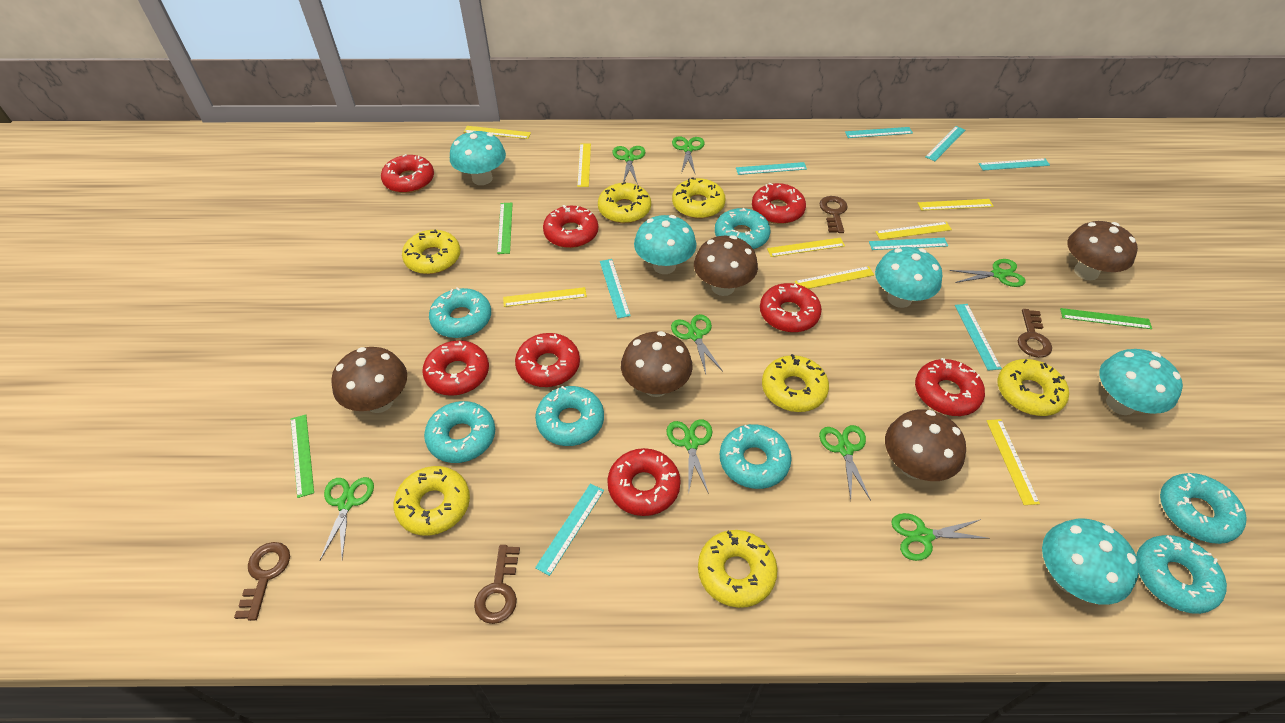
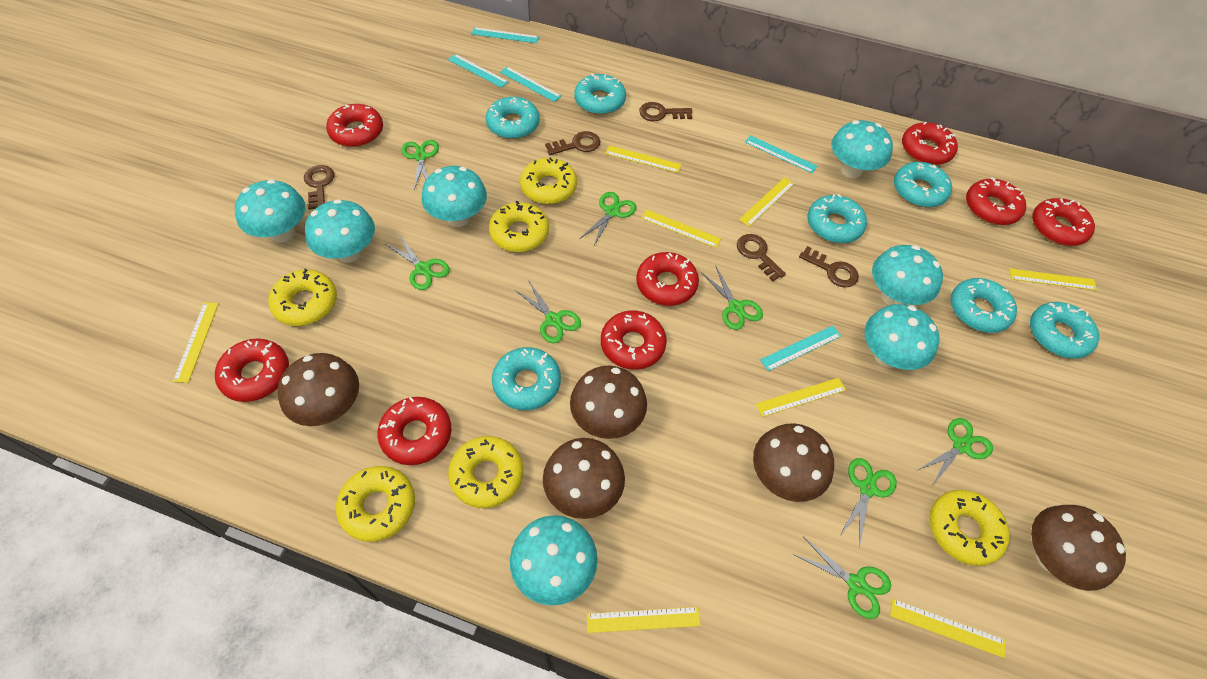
brown key: [234,542,290,621] [474,545,520,624] [820,196,848,233] [1018,309,1052,358] = 4 -> [304,165,334,210] [545,131,600,155] [639,102,692,121] [737,234,786,281] [799,246,859,288] = 5
green ruler: [291,414,314,498] [497,203,513,254] [1060,308,1152,329] = 3 -> none = 0
turquoise mushroom: [450,130,506,185] [634,215,696,274] [875,247,942,308] [1042,519,1139,605] [1099,349,1183,415] = 5 -> [235,179,306,242] [305,199,375,263] [422,166,487,227] [510,515,598,606] [831,120,893,178] [865,304,940,370] [872,245,943,305] = 7
turquoise ruler: [535,483,604,576] [600,259,631,318] [736,162,807,175] [845,127,913,138] [869,238,948,250] [925,126,965,161] [955,304,1002,371] [979,158,1050,170] = 8 -> [448,54,509,88] [471,27,539,43] [500,67,561,102] [745,135,817,173] [760,326,841,371] = 5
yellow donut: [394,466,470,536] [402,229,460,274] [598,182,651,223] [672,177,726,219] [698,530,777,608] [762,354,829,412] [997,359,1069,416] = 7 -> [268,268,337,326] [336,466,415,542] [448,436,523,508] [489,201,549,252] [520,157,577,204] [929,490,1010,566] = 6

